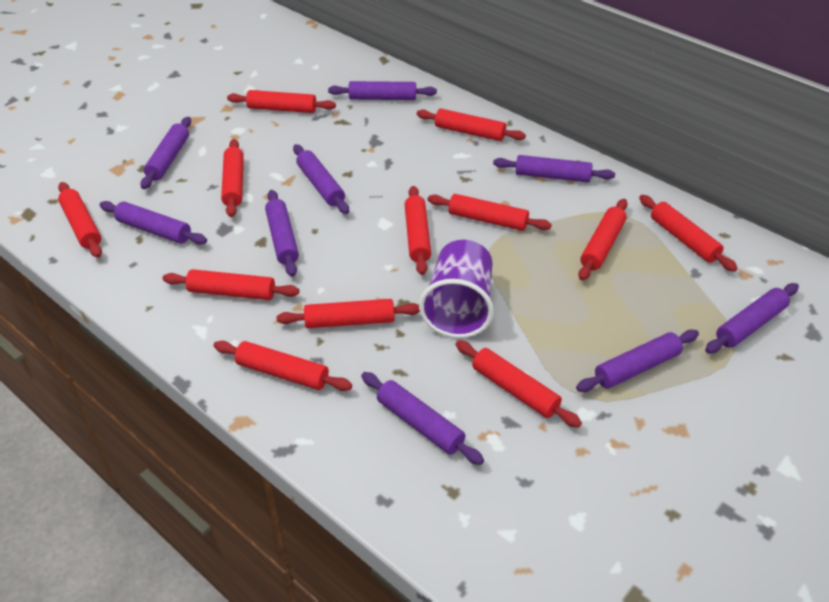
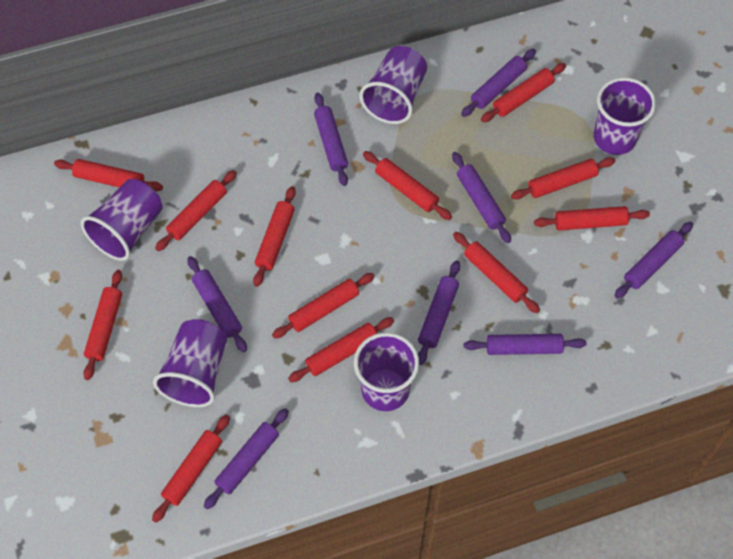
purple cup: [419,240,494,338] = 1 -> [81,179,163,261] [153,319,227,407] [354,333,419,411] [359,46,427,124] [594,77,656,155] = 5
purple rolling pin: [99,201,207,245] [141,117,191,189] [265,190,299,277] [293,144,349,214] [328,81,437,100] [361,372,484,465] [493,155,615,183] [576,329,699,392] [705,283,799,354] = 9 -> [187,256,247,352] [204,408,289,509] [314,93,348,186] [418,260,460,365] [452,152,511,243] [461,49,536,117] [464,334,587,355] [615,222,693,299] = 8

